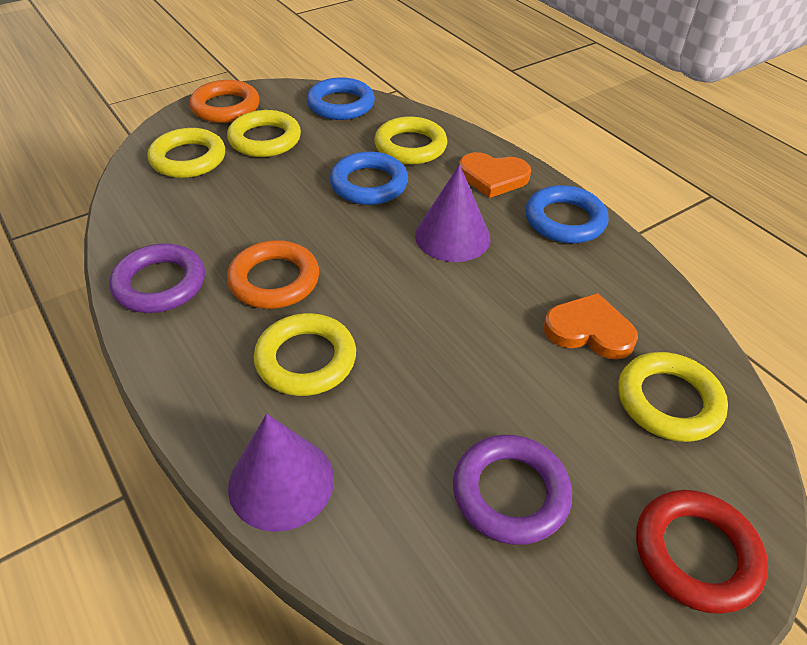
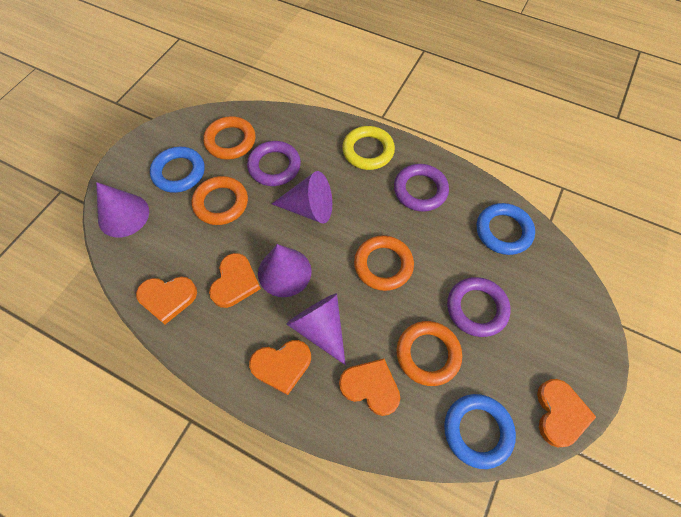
orange heart: [459,152,531,198] [544,293,638,360] = 2 -> [136,277,197,324] [209,253,261,308] [249,340,311,395] [339,358,400,416] [537,379,596,447] = 5
orange ring: [189,80,260,123] [227,240,319,309] = 2 -> [192,176,248,225] [203,116,256,160] [354,235,414,291] [396,321,462,386] = 4
purple cone: [228,414,334,532] [415,165,490,262] = 2 -> [96,182,149,237] [258,244,312,297] [272,171,332,224] [286,293,346,365] = 4
purple ring: [109,244,205,313] [453,435,572,545] = 2 -> [247,141,301,186] [394,164,449,212] [447,277,511,337] = 3
red ring: [636,490,768,614] = 1 -> none = 0
yellow ring: [148,128,225,178] [227,110,301,157] [254,313,356,396] [374,116,447,164] [619,352,728,442] = 5 -> [342,126,395,170] = 1

